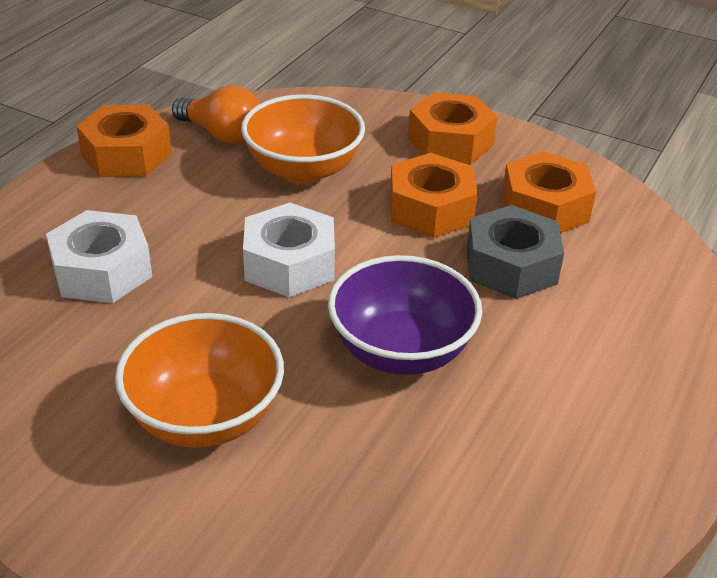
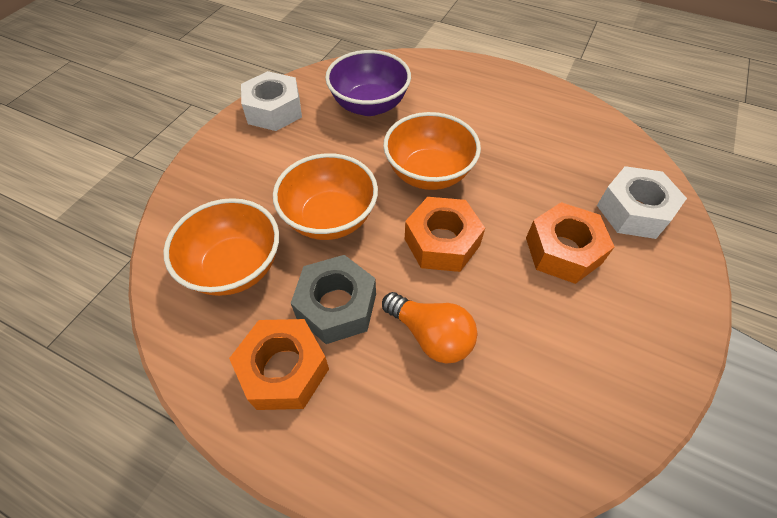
orange bowl: [115,313,284,448] [241,95,365,184] = 2 -> [163,198,279,296] [273,153,378,240] [383,112,481,190] = 3
orange nut: [76,105,172,177] [390,153,478,238] [408,92,497,164] [502,151,596,233] = 4 -> [229,319,329,410] [405,197,485,272] [526,202,614,284] = 3

